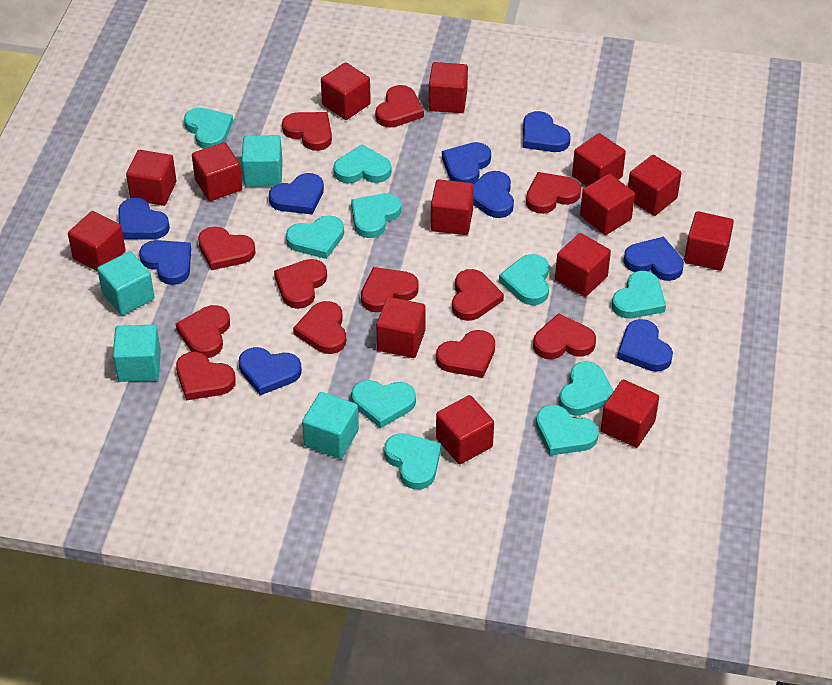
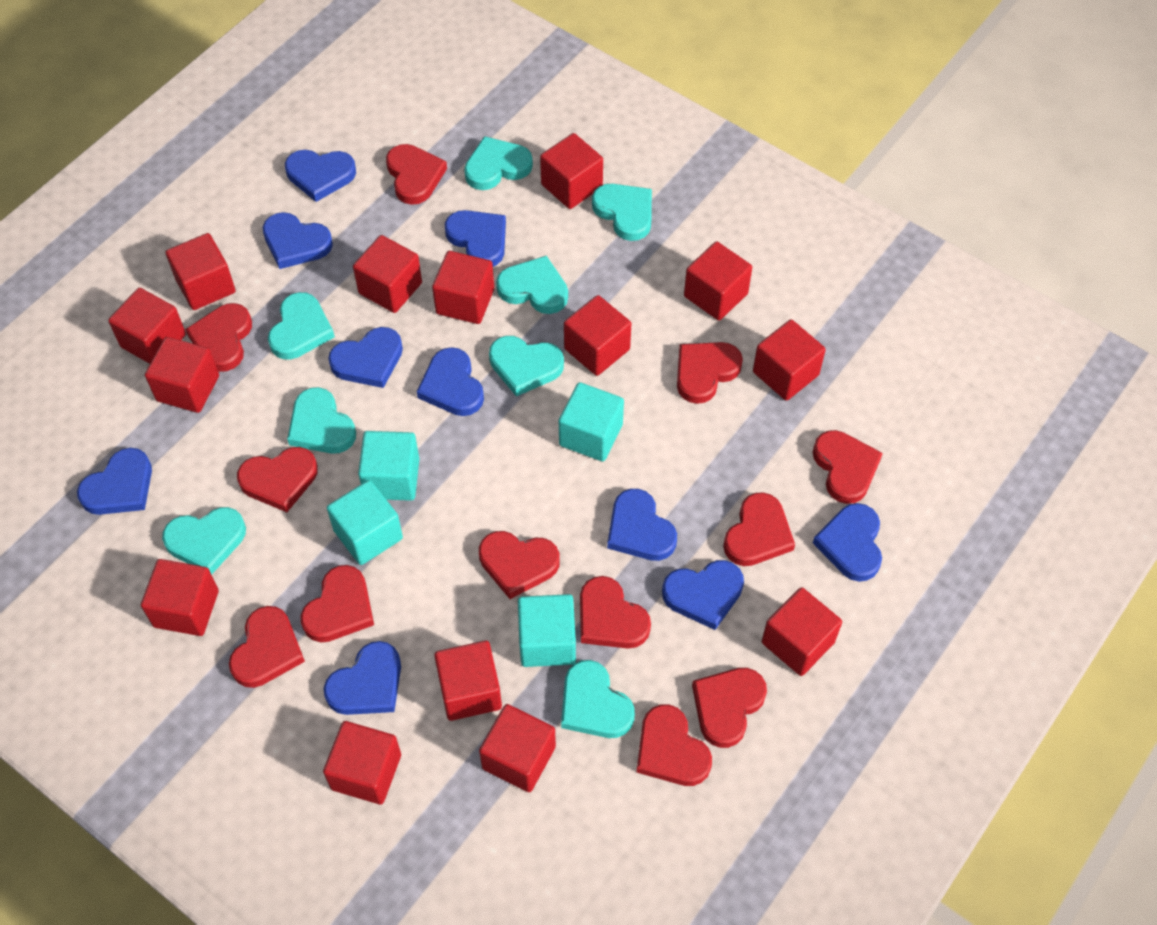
blue heart: [118,198,170,240] [139,240,191,285] [239,347,302,395] [269,173,324,215] [442,142,491,184] [473,171,514,218] [522,111,571,152] [617,319,673,372] [623,237,684,281] = 9 -> [77,448,152,515] [263,212,333,269] [285,150,356,202] [324,641,401,715] [328,327,403,388] [417,347,484,416] [445,210,506,267] [607,489,677,561] [662,560,744,630] [813,503,882,582] = 10
turquoise heart: [184,108,233,149] [286,215,344,259] [334,144,391,183] [351,193,401,238] [351,380,416,428] [384,433,441,489] [499,254,549,305] [536,405,599,456] [559,361,614,416] [612,271,666,318] = 10 -> [162,507,246,575] [268,292,335,360] [287,387,356,454] [464,136,533,190] [489,336,564,396] [496,256,568,314] [561,660,635,738] [592,184,652,241] = 8

